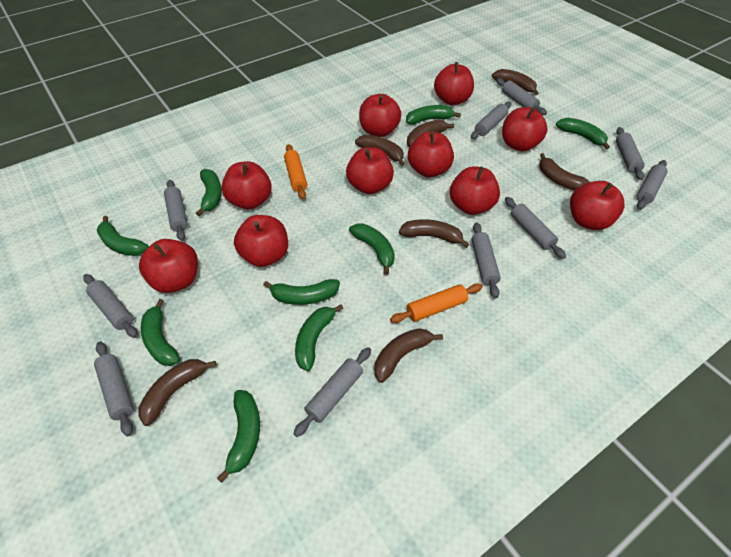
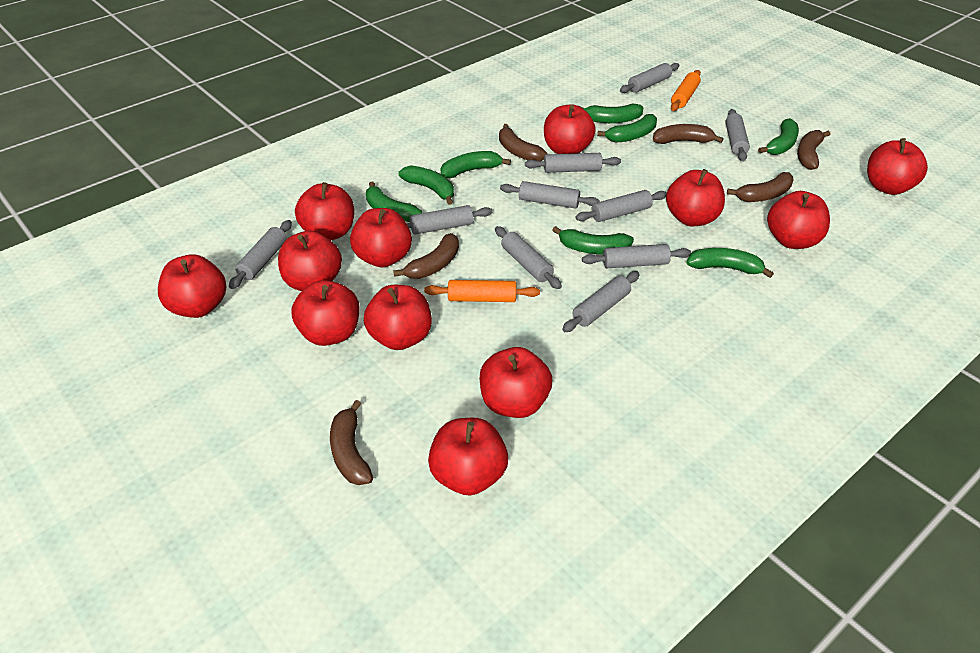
brown banana: [139,359,216,426] [355,135,405,166] [374,328,443,383] [399,219,469,248] [407,120,454,147] [492,69,538,95] [539,153,589,191] = 7 -> [330,400,373,485] [393,233,459,279] [499,124,548,161] [653,124,723,144] [727,172,793,202] [797,130,830,170] = 6
green banana: [97,216,149,256] [141,299,180,366] [196,169,222,216] [217,390,260,483] [263,279,340,305] [295,304,343,371] [349,224,395,275] [406,105,461,125] [556,118,610,150] = 9 -> [366,182,422,222] [399,165,454,205] [440,151,511,178] [552,226,634,254] [579,104,643,123] [597,114,657,143] [687,248,774,278] [758,118,799,155] = 8
red apple: [139,239,198,293] [221,161,272,209] [234,215,288,267] [346,147,394,194] [359,94,401,137] [408,131,454,177] [434,62,474,105] [450,166,500,215] [502,107,548,151] [570,181,625,230] = 10 -> [158,254,226,318] [278,231,342,291] [292,280,360,346] [295,182,354,240] [350,208,412,268] [364,285,432,350] [428,418,508,496] [480,347,552,418] [544,104,596,154] [666,169,725,226] [767,191,830,249] [867,138,928,195] = 12

